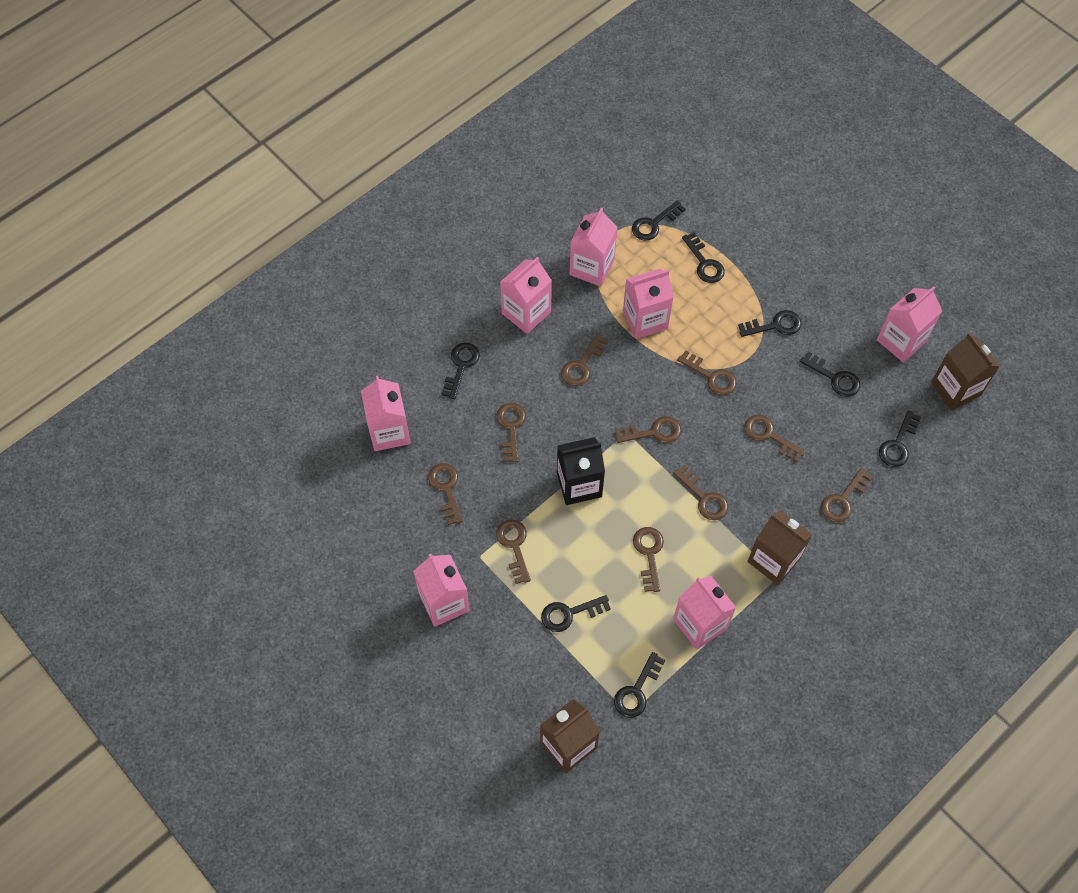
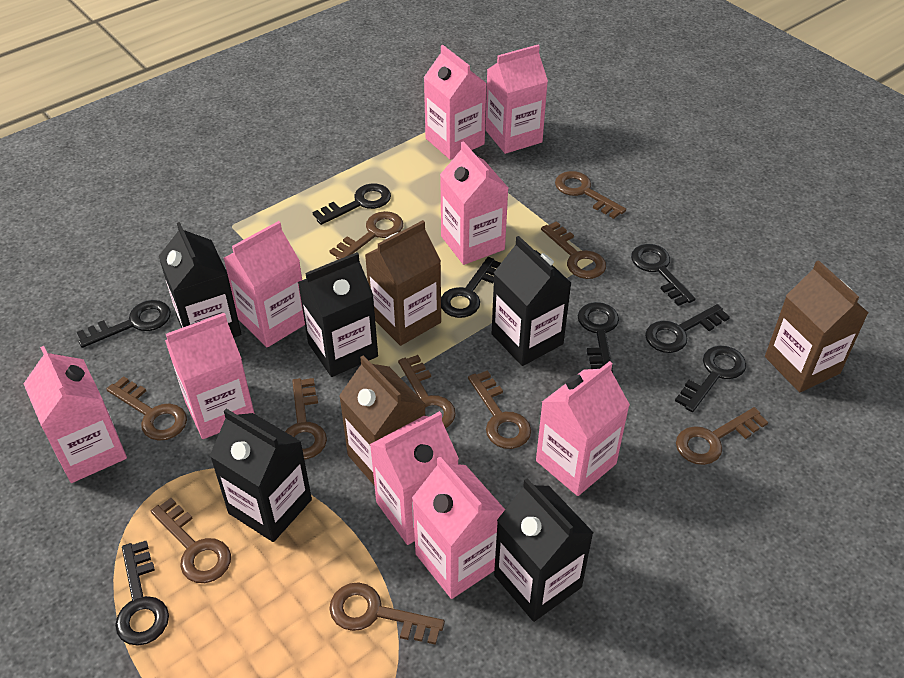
black carton: [557,437,605,505] = 1 -> [159,222,241,338] [210,409,312,542] [298,252,378,377] [492,236,571,366] [494,478,594,622] = 5
pink carton: [361,376,411,451] [413,554,470,627] [500,257,552,334] [570,208,618,287] [623,269,674,339] [673,576,736,650] [877,286,942,362] = 7 -> [24,346,127,483] [165,313,255,439] [224,221,305,347] [370,411,459,545] [412,457,505,599] [423,45,487,160] [440,141,508,265] [485,45,548,154] [536,361,630,496] = 9

